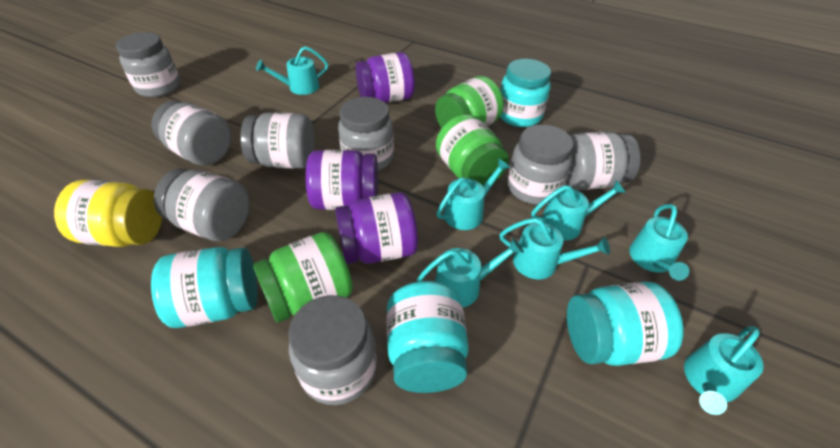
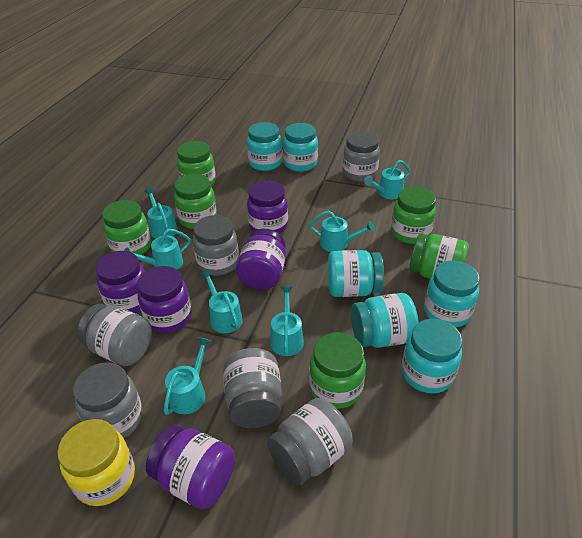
green jar: [253,232,353,323] [435,76,504,128] [436,114,509,186] = 3 -> [102,200,151,255] [174,174,217,229] [177,141,216,187] [309,332,366,409] [391,187,436,244] [409,233,469,279] = 6
grey jar: [116,32,180,97] [152,100,232,166] [154,168,250,241] [240,112,315,169] [288,295,377,405] [338,97,394,171] [508,125,574,205] [565,132,641,190] = 8 -> [73,362,143,438] [77,304,152,366] [193,215,239,276] [223,348,282,428] [267,398,353,485] [343,132,380,182] = 6
purple jar: [306,150,378,210] [335,192,418,264] [356,52,415,103] = 3 -> [95,251,145,313] [137,266,192,333] [146,425,235,509] [236,229,286,290] [247,181,288,234] = 5
turquoise jar: [151,247,258,328] [386,281,469,393] [500,59,551,127] [567,282,684,366] = 4 -> [247,122,282,171] [283,123,318,172] [328,250,384,297] [351,293,419,348] [402,319,462,394] [424,261,480,327] = 6

